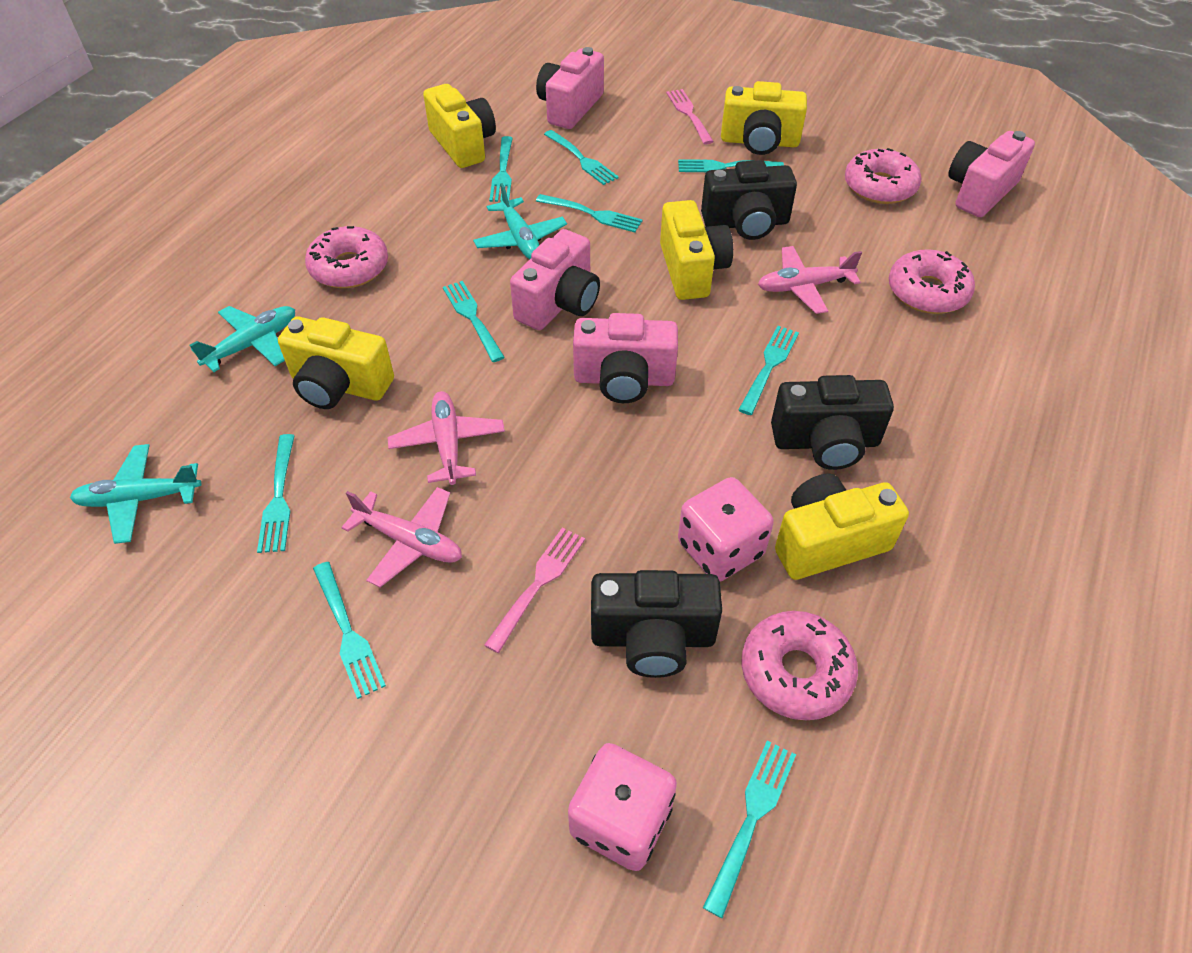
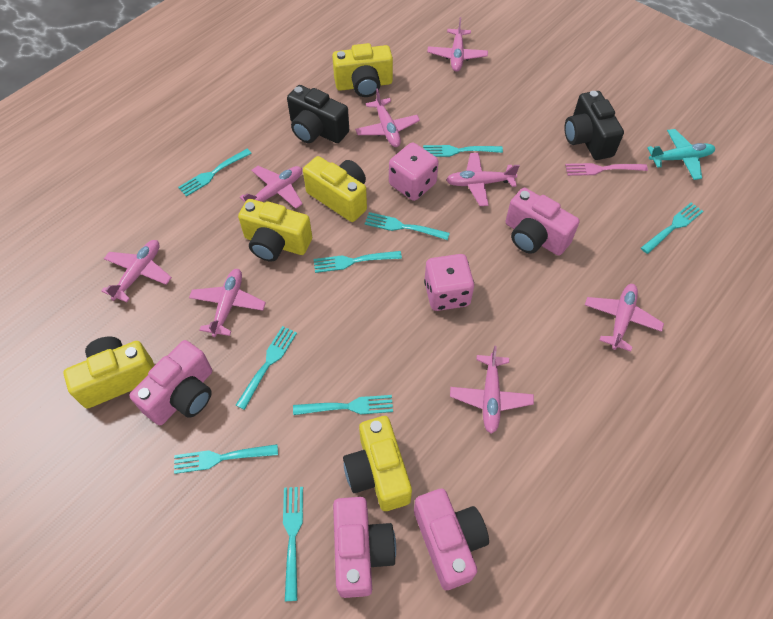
black camera: [591,570,722,678] [701,160,797,240] [771,375,894,470] = 3 -> [287,85,349,143] [564,91,624,160] = 2
pink donut: [305,226,388,288] [741,611,858,721] [845,148,921,204] [889,249,975,314] = 4 -> none = 0
pink fork: [484,527,585,653] [666,89,714,145] = 2 -> [565,163,648,176] = 1
pink plane: [341,487,462,587] [388,391,505,485] [758,246,862,314] = 3 -> [101,240,172,302] [189,269,266,337] [240,166,303,209] [355,88,420,147] [427,17,488,72] [446,153,520,206] [450,346,534,434] [585,284,664,352] = 8
turquoise plane: [70,444,201,544] [190,306,295,372] [473,183,567,259] = 3 -> [647,129,715,180] = 1

